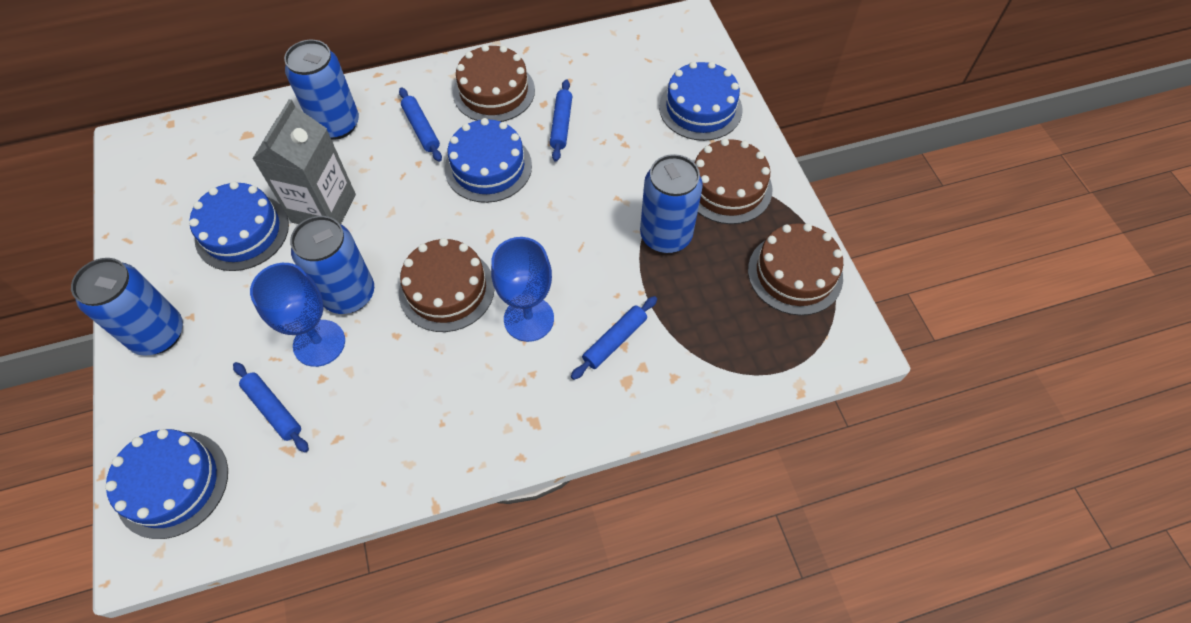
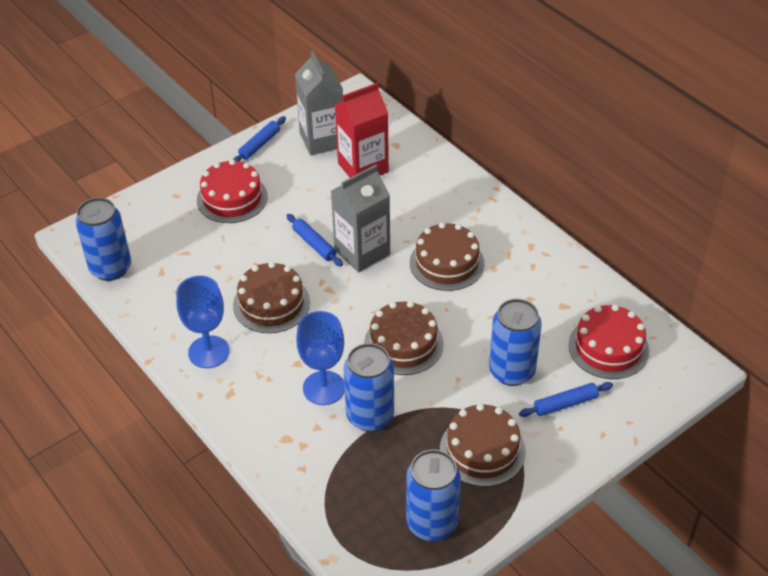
blue cake: [105,429,228,539] [189,181,289,271] [445,118,532,203] [659,62,742,141] = 4 -> none = 0
blue rolling pin: [233,362,309,452] [399,87,442,162] [550,79,572,162] [571,296,657,380] = 4 -> [233,116,286,161] [286,214,343,266] [519,382,613,417] = 3
grey carton: [252,99,356,224] = 1 -> [295,51,343,155] [331,164,390,272] = 2
red cake: none = 0 -> [197,159,268,223] [568,305,649,379] = 2
red carton: none = 0 -> [334,83,389,178] = 1

